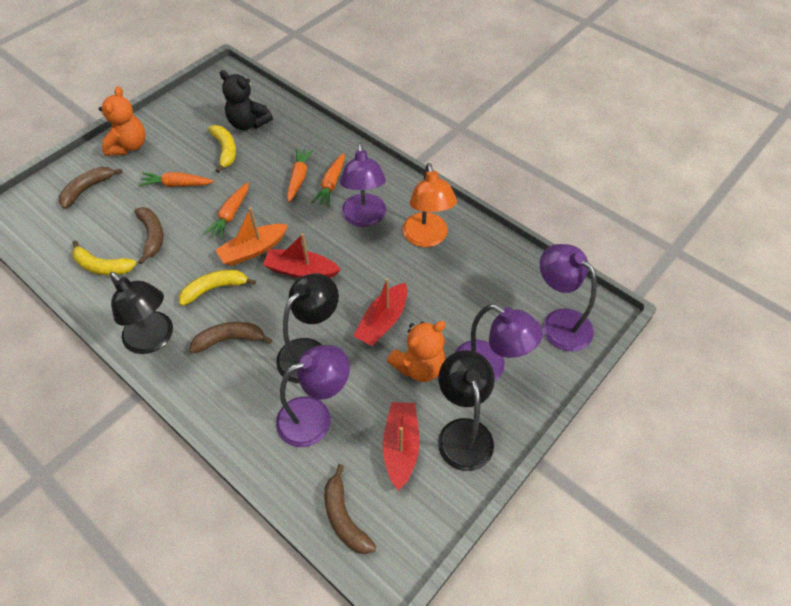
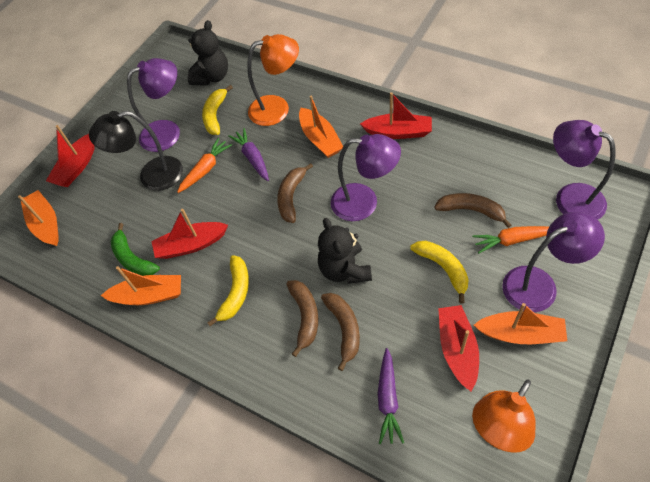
black lamp: [110,272,173,354] [276,273,339,383] [438,350,495,471] = 3 -> [89,111,183,191] = 1
black teddy bear: [220,70,273,130] = 1 -> [188,20,228,85] [318,218,372,284] = 2
green banana: none = 0 -> [110,223,160,276] = 1
orange boat: [215,207,288,266] = 1 -> [18,190,59,246] [101,266,181,305] [299,95,343,158] [474,303,567,344] = 4
orange carrot: [138,172,214,187] [204,182,249,239] [287,148,313,202] [311,153,345,207] = 4 -> [177,138,232,193] [472,226,549,253] = 2
orange lamp: [403,163,457,247] = 1 -> [247,34,299,126] [472,379,535,453] = 2
orange teddy bear: [99,86,145,156] [387,321,446,382] = 2 -> none = 0
purple carrot: none = 0 -> [228,128,269,181] [378,348,404,444] = 2
red boat: [263,233,341,278] [354,278,407,346] [383,402,419,491] = 3 -> [46,125,95,187] [151,209,228,259] [360,92,432,139] [438,305,479,391] = 4

